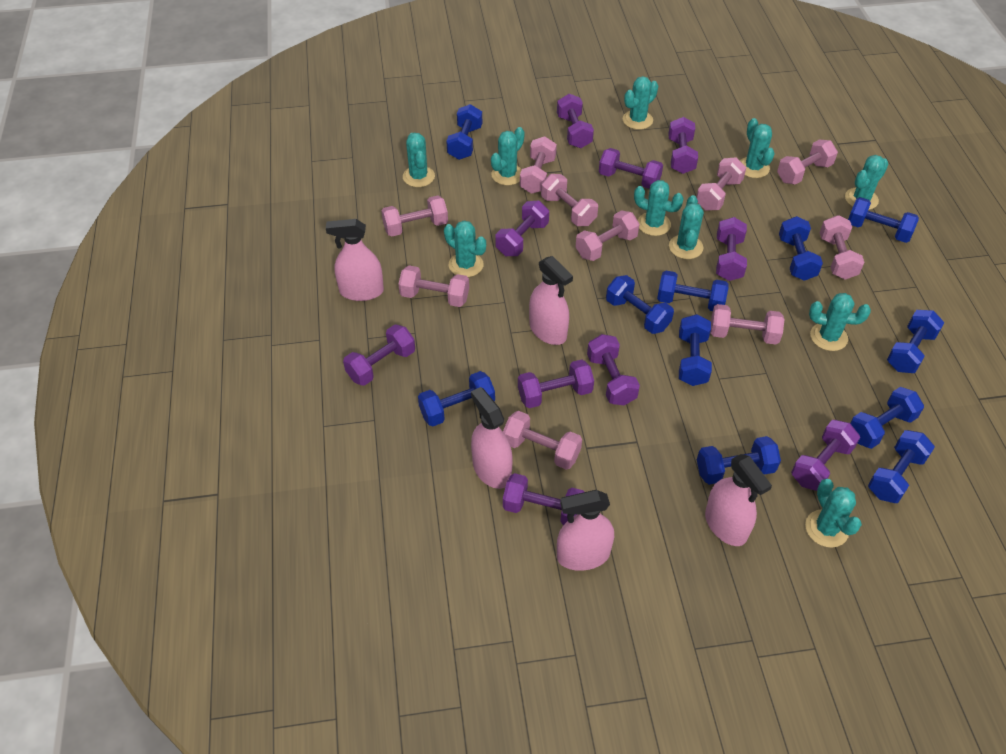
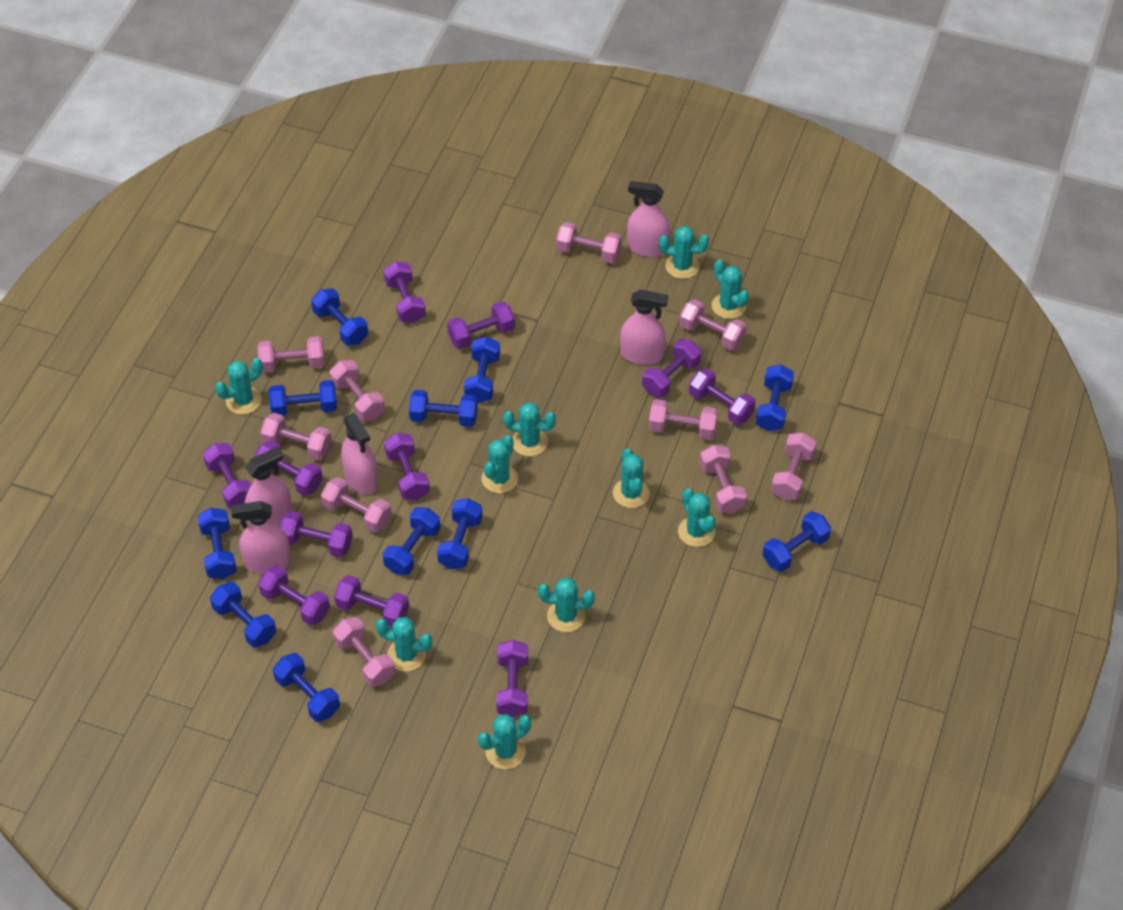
purple dumbbell: [343,324,415,386] [495,201,549,256] [503,473,584,525] [518,359,594,408] [557,94,594,148] [587,334,640,405] [599,148,663,189] [668,117,698,174] [716,217,747,281] [791,420,860,491] = 10 -> [203,443,251,508] [253,440,323,496] [258,565,330,626] [279,511,352,558] [334,575,409,627] [384,261,426,323] [384,433,430,500] [447,301,515,349] [496,640,528,717] [642,339,701,397] [689,368,755,425] = 11

